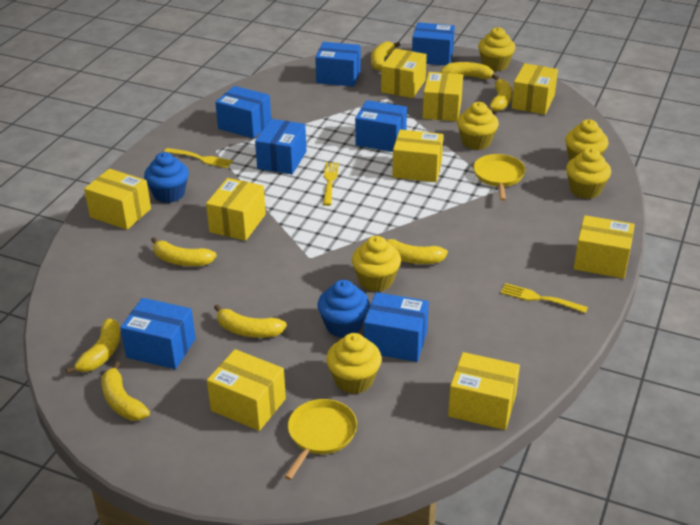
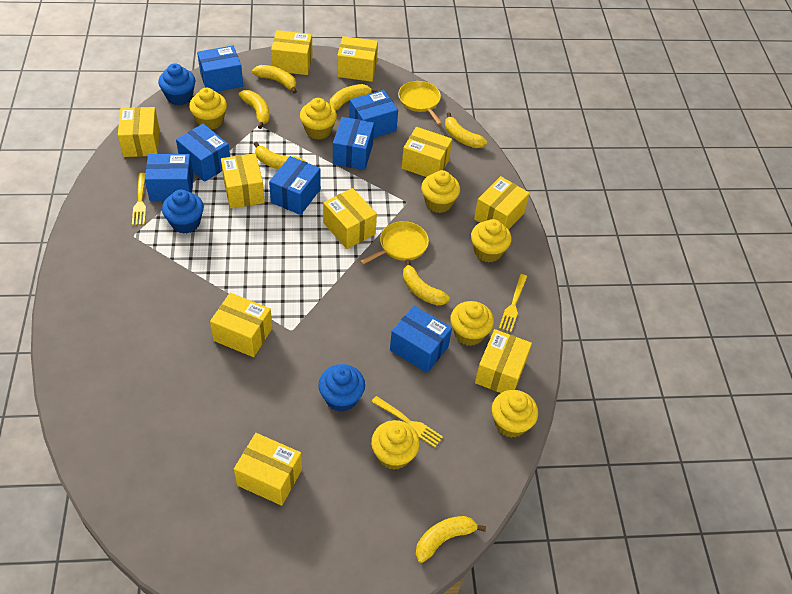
blue cupcake: [144,152,189,203] [317,280,370,338] = 2 -> [158,63,195,105] [162,190,204,234] [318,364,365,412] = 3
yellow banana: [66,318,120,374] [101,361,150,421] [151,237,217,266] [214,304,287,338] [371,41,400,71] [380,235,448,264] [441,62,499,80] [487,79,512,112] = 8 -> [239,90,270,129] [252,65,297,94] [254,142,305,169] [330,84,378,110] [403,259,450,305] [415,516,486,563] [445,112,487,148] = 7
yellow box: [84,169,151,230] [206,178,266,241] [207,349,286,431] [381,48,427,98] [392,130,443,182] [423,72,463,121] [448,352,520,430] [511,63,558,115] [574,215,635,279] = 9 -> [118,107,159,157] [210,293,272,357] [221,153,265,208] [234,433,302,506] [271,30,312,75] [323,188,377,249] [337,36,378,82] [402,127,452,177] [474,176,529,230] [475,329,532,393] = 10
yellow cupcake: [326,333,382,394] [352,236,401,292] [457,102,499,150] [478,27,515,71] [565,119,608,161] [566,148,611,199] = 6 -> [189,88,227,130] [300,98,337,140] [371,420,420,470] [421,170,460,213] [450,301,494,346] [471,219,512,263] [492,390,538,438] = 7

